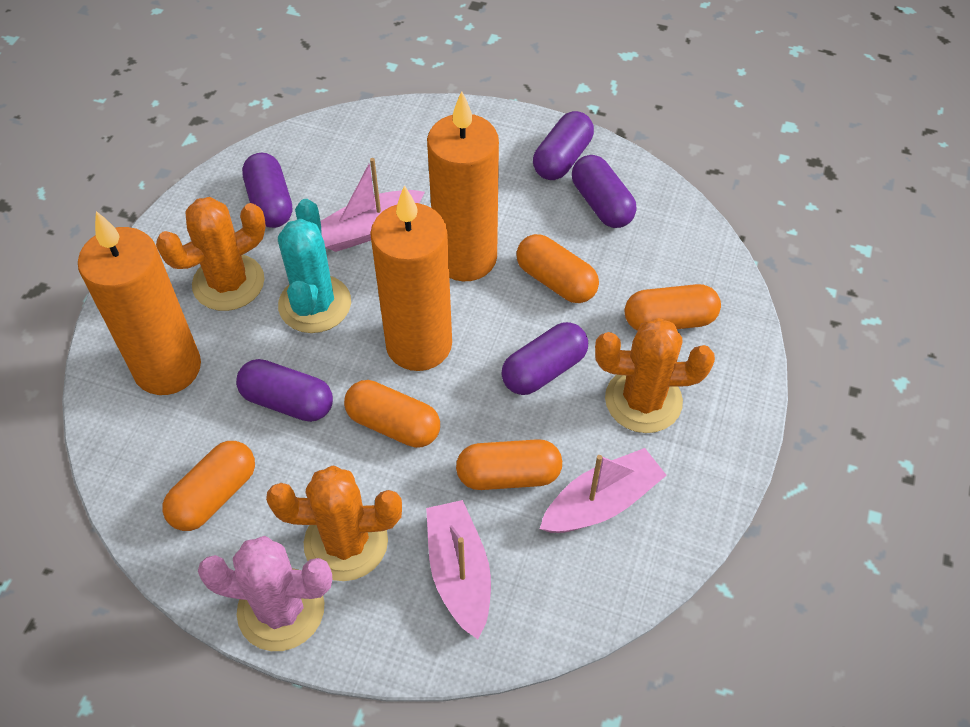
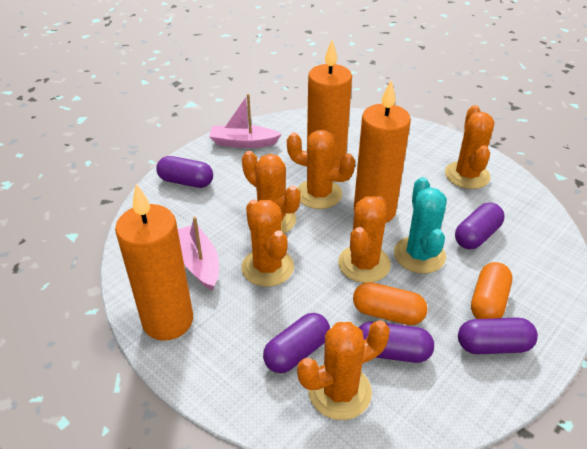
orange cactus: [156,197,266,311] [266,465,402,581] [595,318,715,433] = 3 -> [241,199,294,287] [242,151,301,234] [287,130,355,209] [297,320,390,420] [338,196,391,283] [445,105,494,189] = 6
orange capsule: [162,441,255,531] [344,380,440,448] [456,439,562,490] [516,234,599,303] [625,284,721,331] = 5 -> [353,282,427,325] [471,262,512,319] = 2
pink boat: [320,158,425,252] [426,500,491,639] [540,448,667,533] = 3 -> [178,217,219,291] [209,94,282,148] = 2
pink cactus: [198,536,332,651] = 1 -> none = 0

